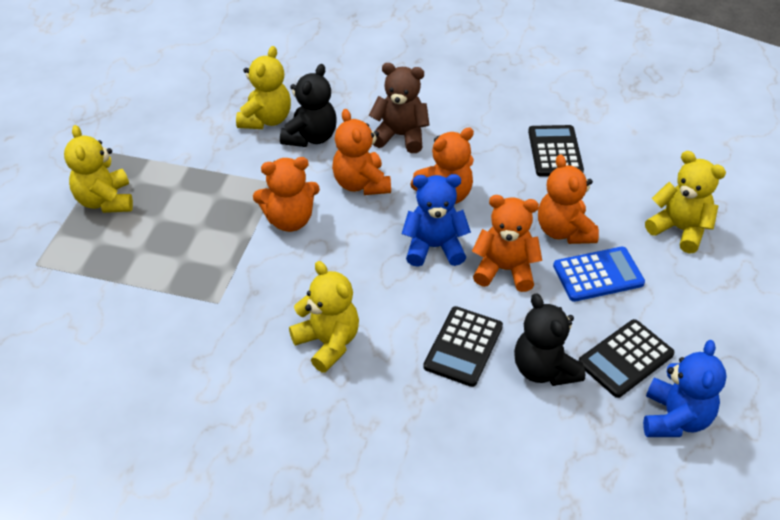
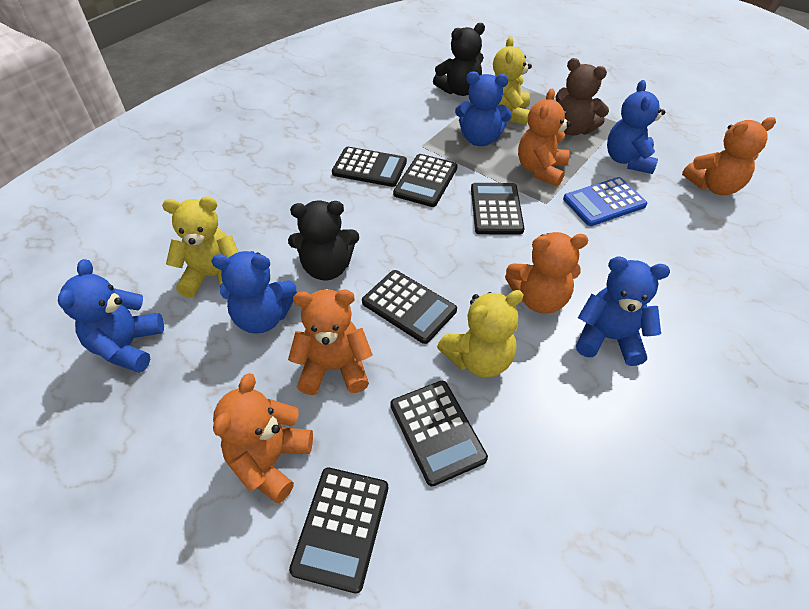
black calculator: [423,306,503,387] [528,125,584,177] [578,319,674,398] = 3 -> [289,467,388,594] [332,147,407,187] [362,270,457,344] [390,381,488,486] [393,154,458,207] [471,183,524,235] = 6
blue teddy bear: [402,174,471,267] [643,340,727,437] = 2 -> [58,259,164,373] [211,251,297,334] [455,71,512,146] [576,256,670,366] [607,80,665,174] = 5
yellow teddy bear: [64,125,133,213] [236,46,291,129] [289,261,359,373] [645,151,726,254] = 4 -> [162,196,238,298] [437,290,524,378] [493,37,532,125] = 3

